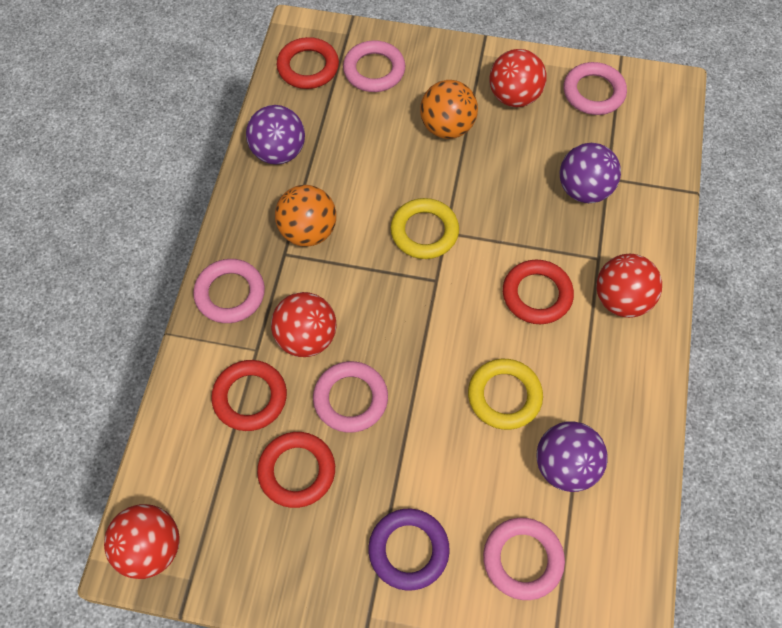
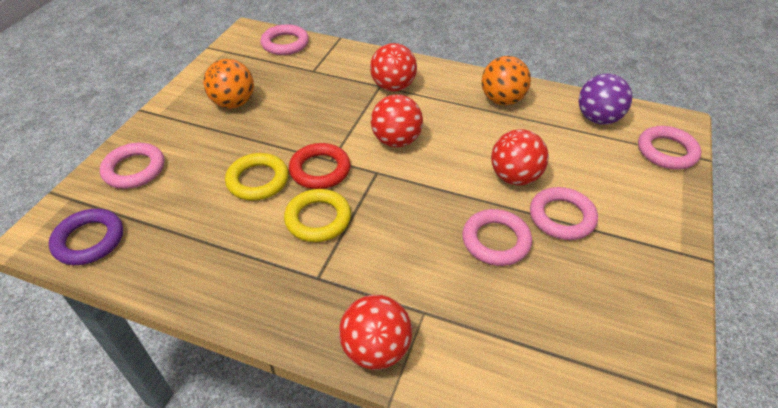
purple ball: [246,105,305,165] [537,421,608,492] [560,143,621,203] = 3 -> [579,74,632,125] = 1
red ring: [211,360,287,431] [257,432,335,508] [276,37,339,89] [503,260,574,324] = 4 -> [289,143,350,189] = 1

